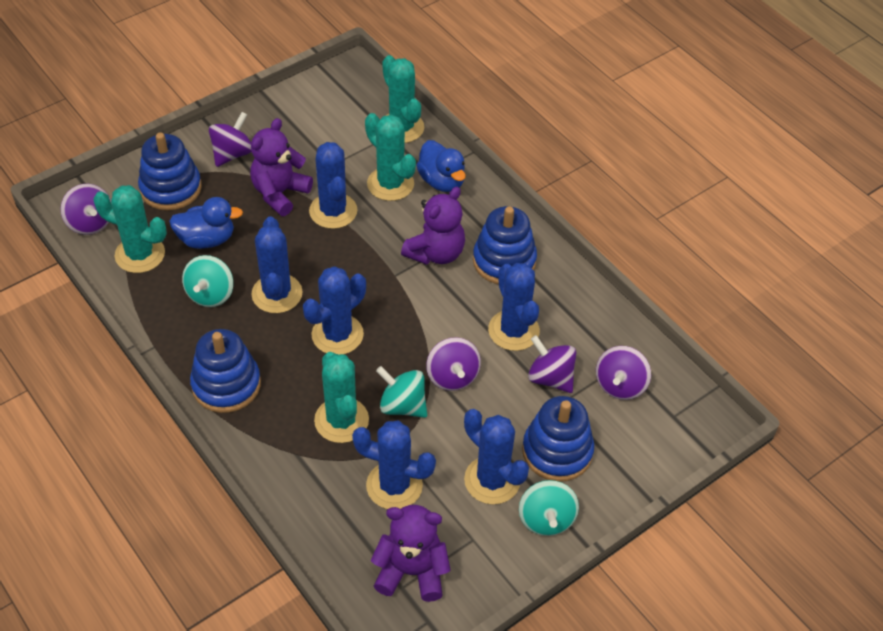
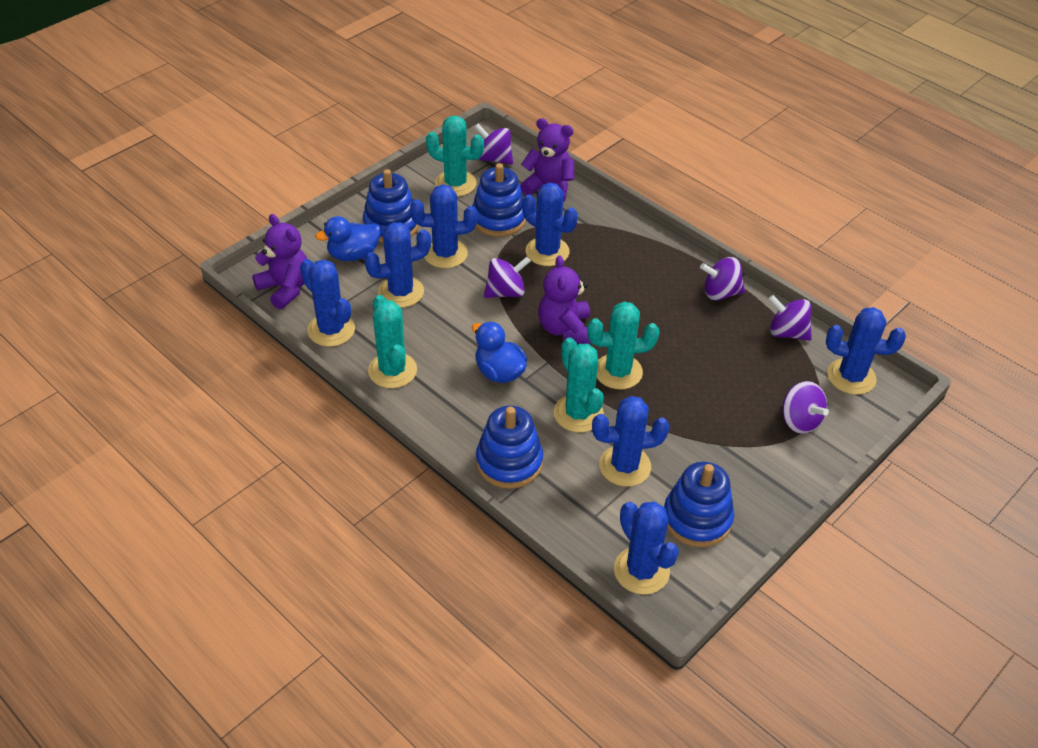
blue cactus: [251,217,303,313] [303,266,366,354] [309,142,357,229] [352,421,436,509] [464,409,529,504] [488,263,540,351] = 6 -> [300,259,355,347] [364,222,431,308] [410,184,477,268] [522,183,578,266] [592,396,670,487] [614,501,679,595] [826,307,906,395] = 7
turquoise spinning top: [182,255,233,307] [376,366,427,418] [519,480,579,536] = 3 -> none = 0

